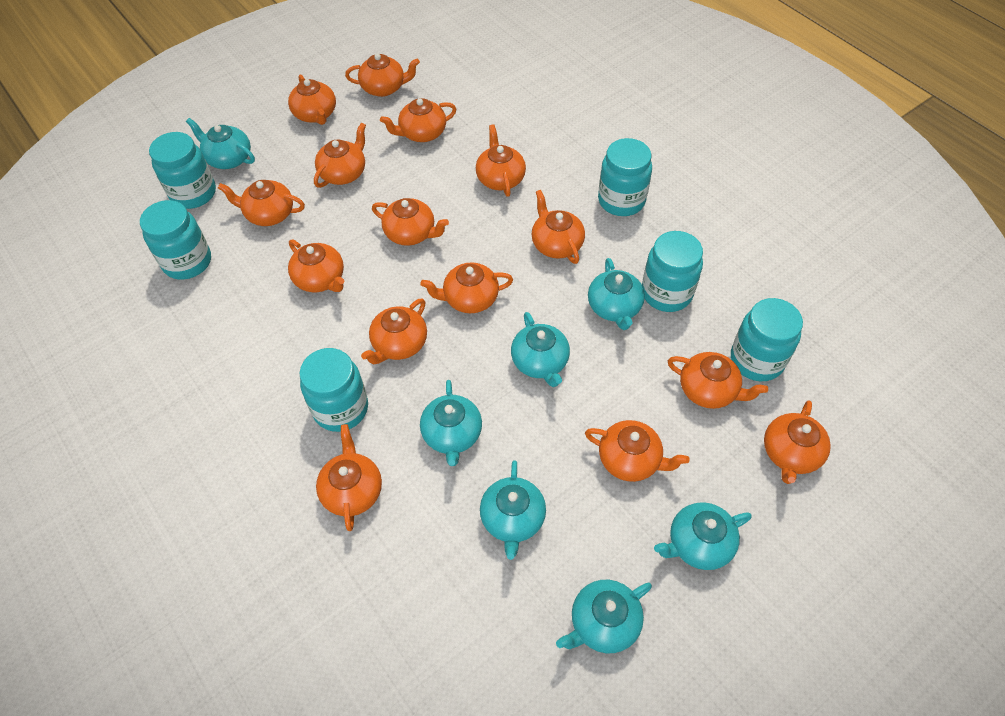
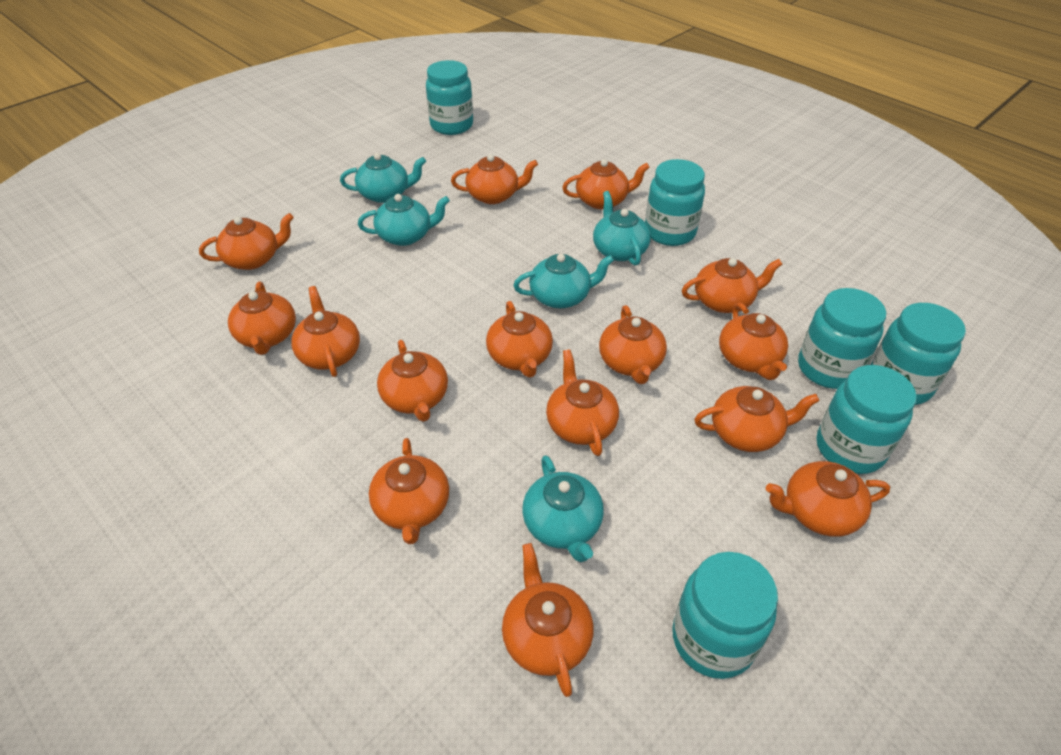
turquoise teapot: [186,118,255,169] [420,380,482,466] [480,460,546,560] [511,312,570,387] [556,580,652,653] [588,258,645,330] [654,502,751,570] = 7 -> [340,153,426,203] [358,194,450,246] [513,254,614,308] [522,455,604,562] [593,191,651,265] = 5

